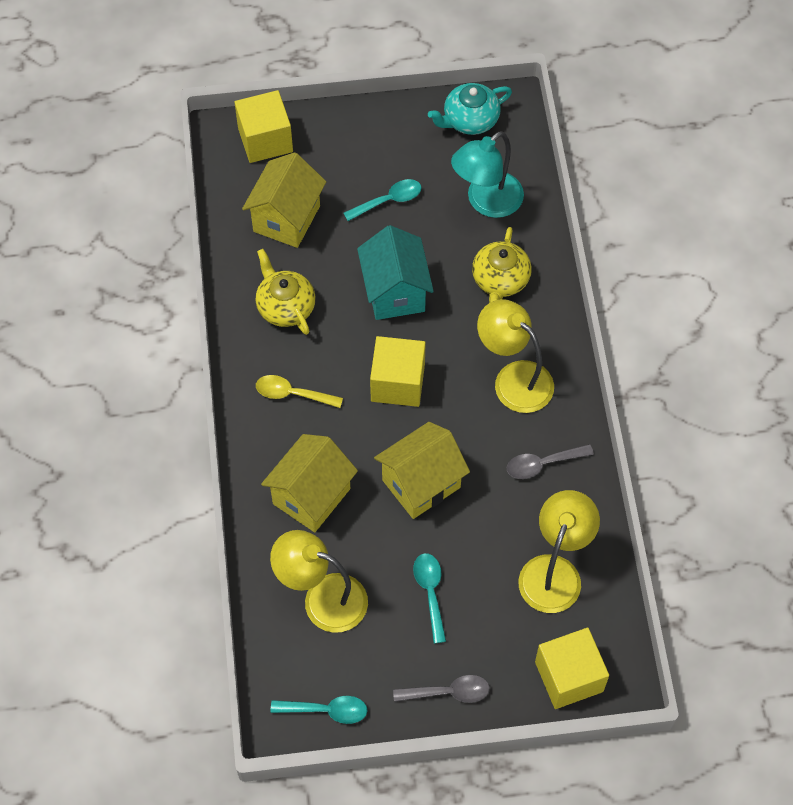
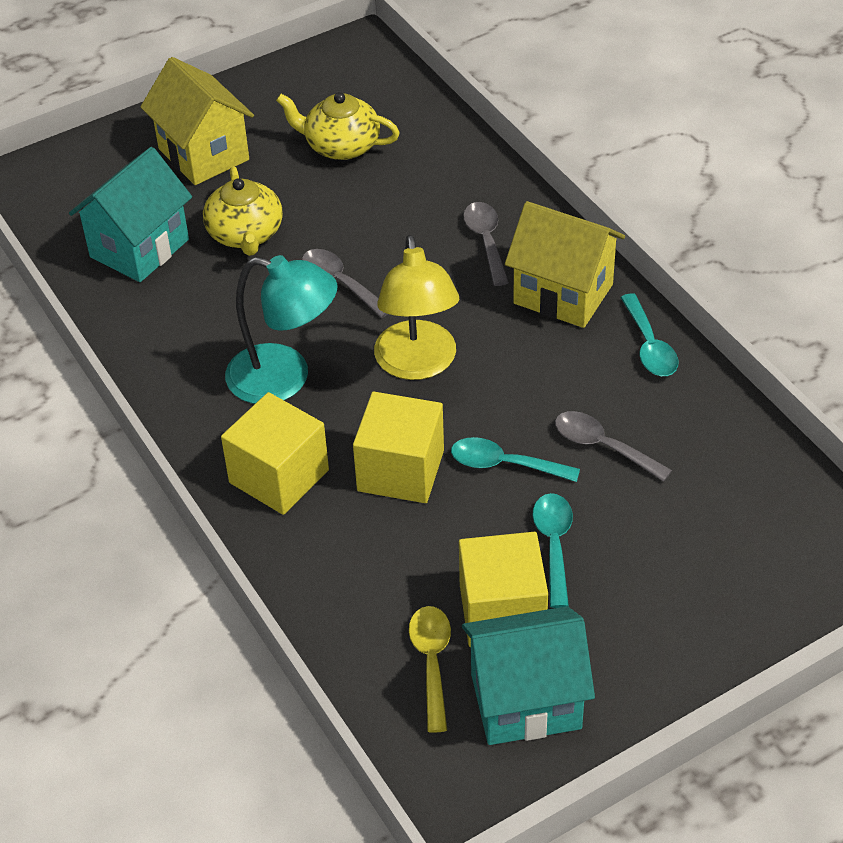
grey spoon: [393,675,490,703] [506,444,594,479] = 2 -> [302,249,388,318] [463,202,509,286] [555,411,672,482] = 3
turquoise house: [357,225,434,320] = 1 -> [69,147,192,282] [462,606,595,745] = 2
turquoise teapot: [428,83,512,135] = 1 -> none = 0
yellow house: [242,152,326,248] [261,434,358,532] [374,422,470,519] = 3 -> [141,57,254,185] [505,201,625,328] = 2
yellow lamp: [270,530,368,633] [477,299,554,413] [518,490,600,613] = 3 -> [374,235,459,380] = 1

